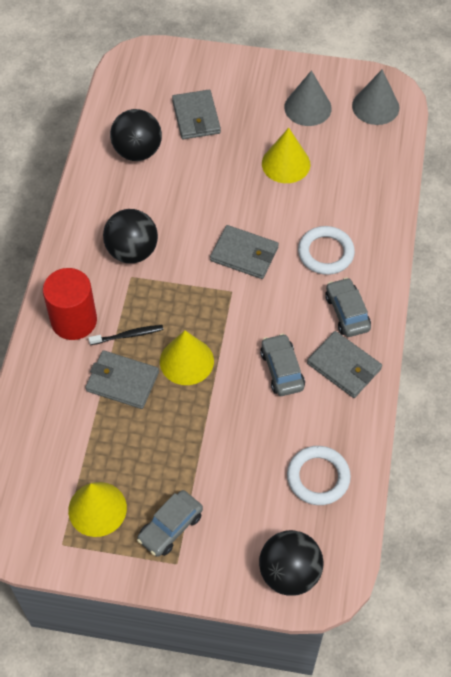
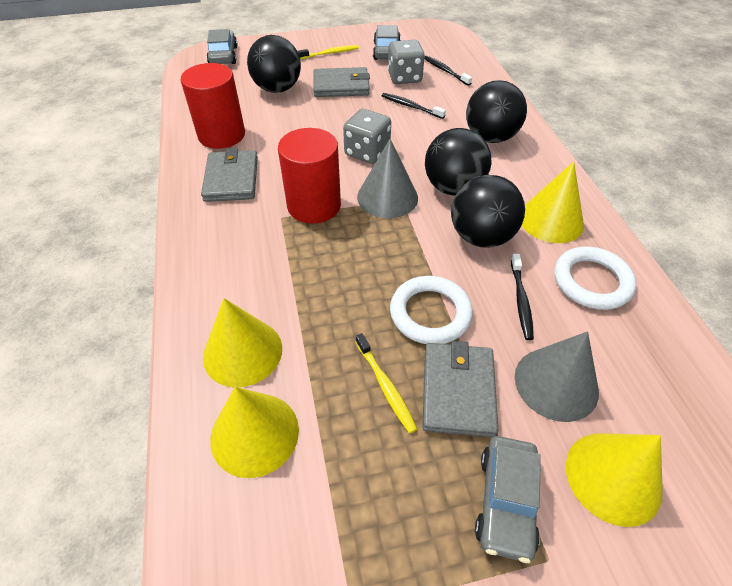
black ball: [103,209,158,263] [110,109,162,161] [259,530,324,596] = 3 -> [247,35,301,93] [425,128,491,196] [451,175,525,248] [466,80,527,143] = 4
black toothbrush: [88,325,163,345] = 1 -> [382,93,446,119] [425,56,472,86] [511,254,534,340] = 3
grey dice: none = 0 -> [343,109,391,164] [388,40,425,84] = 2
grey wallet: [85,350,159,409] [172,90,221,139] [210,225,279,279] [307,331,382,398] = 4 -> [201,148,258,202] [313,67,370,97] [422,341,498,438] = 3
red cylinder: [43,268,97,340] = 1 -> [181,63,245,149] [278,128,341,224] = 2
yellow cone: [68,482,127,537] [160,330,214,385] [262,128,311,183] = 3 -> [203,298,282,387] [210,387,299,478] [522,162,584,243] [566,433,663,527] = 4
yellow toothbrush: none = 0 -> [297,45,359,59] [356,333,417,433] = 2

